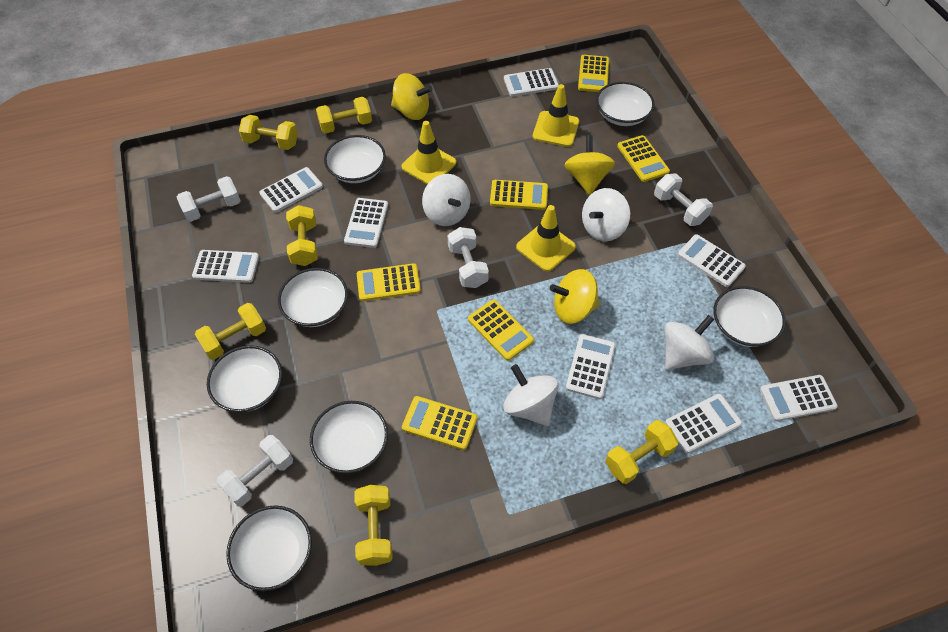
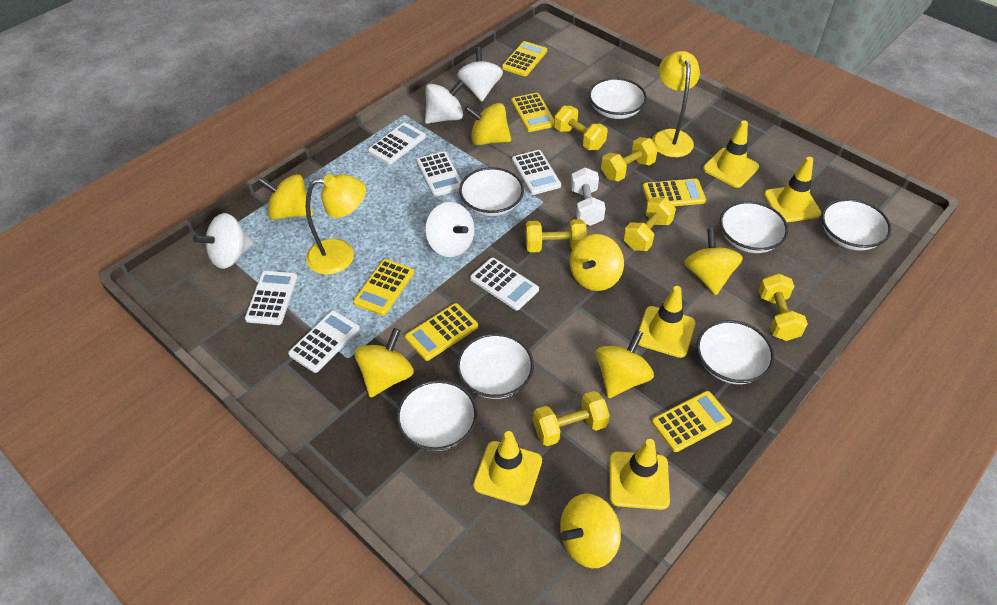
white calculator: [192,250,259,283] [259,167,323,213] [344,198,388,248] [504,68,559,97] [566,334,616,399] [665,394,742,454] [678,234,746,287] [760,375,838,421] = 8 -> [245,271,297,325] [288,310,360,373] [368,123,426,164] [417,151,462,197] [470,257,539,310] [512,150,561,195] = 6
white dumbbell: [177,176,241,222] [217,435,293,507] [447,227,489,288] [654,174,713,226] = 4 -> [571,168,606,226] = 1
yellow lamp: none = 0 -> [306,174,366,275] [652,51,700,157] = 2
yellow spinning top: [391,73,432,120] [550,269,600,324] [564,135,615,195] = 3 -> [258,174,313,220] [354,328,414,398] [465,103,511,145] [560,493,621,568] [570,234,624,291] [596,330,654,398] [684,228,743,295] = 7
yellow traffic cone: [402,121,456,185] [516,205,576,272] [533,84,579,147] = 3 -> [473,431,542,506] [609,439,670,510] [638,286,695,358] [703,120,759,188] [764,157,821,222] = 5

